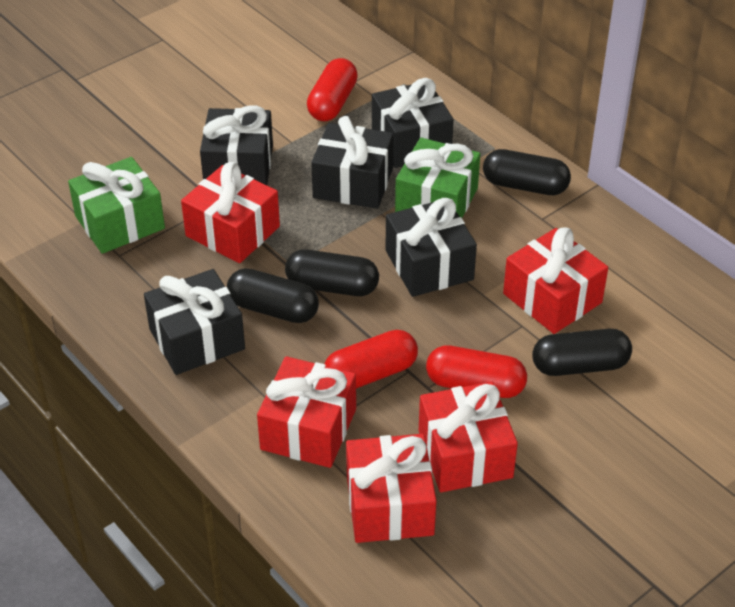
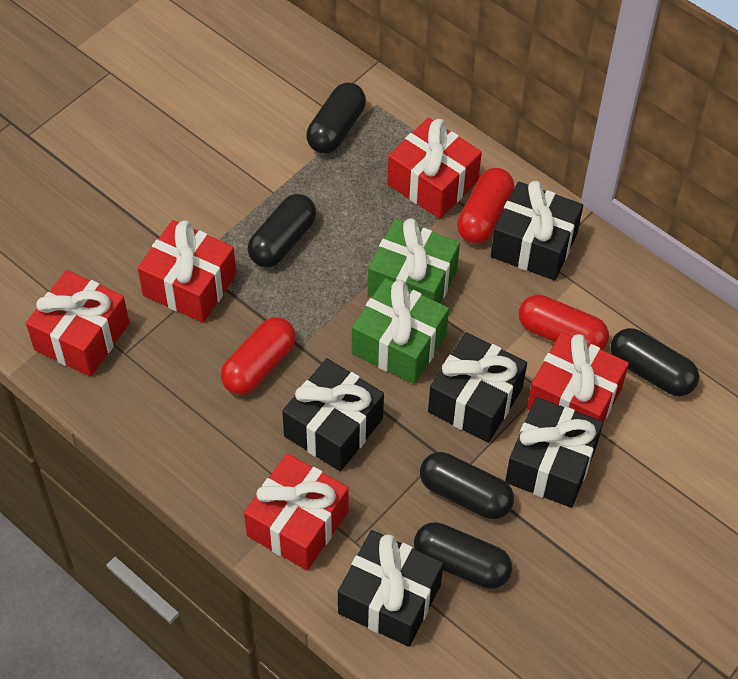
black capsule: [227,268,319,323] [285,249,379,296] [483,149,571,195] [532,329,632,376] = 4 -> [248,194,316,267] [306,83,366,153] [414,522,512,589] [420,452,514,519] [610,328,699,396] = 5

